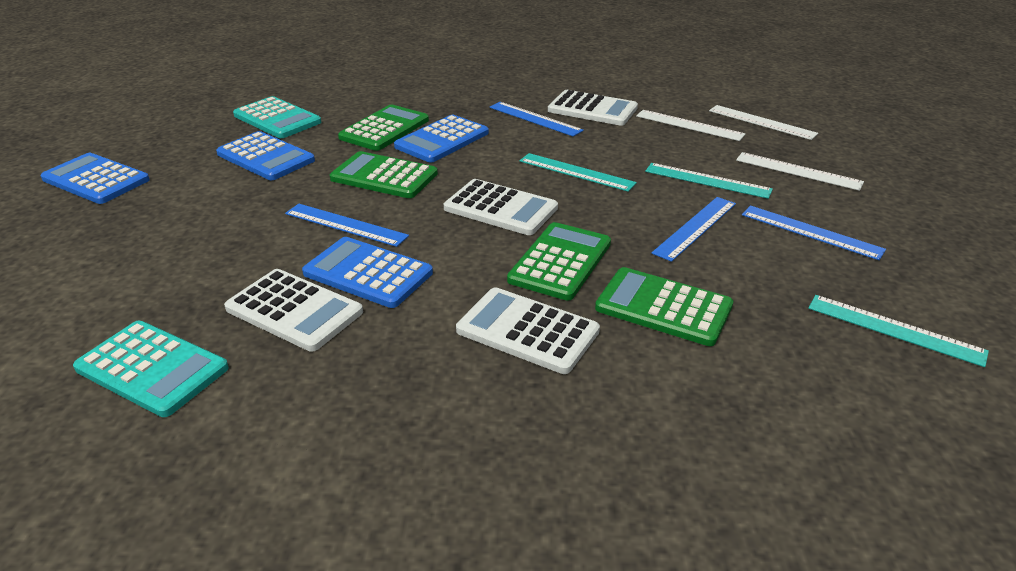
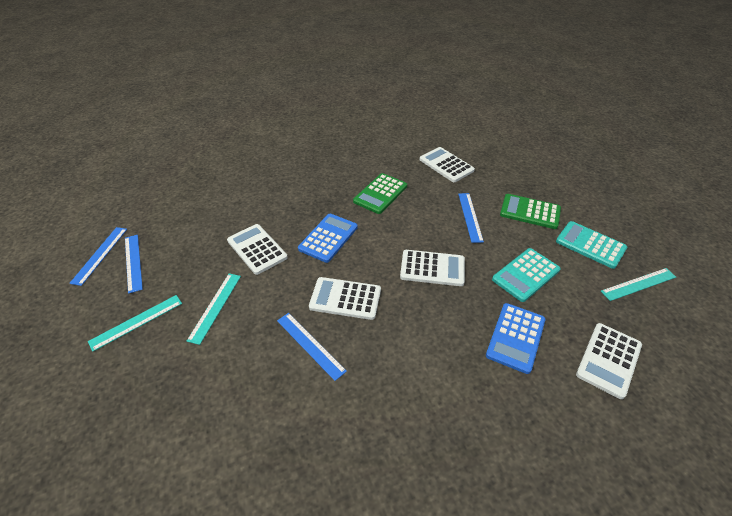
blue calculator: [41,153,150,204] [216,131,315,180] [302,237,433,308] [394,115,489,163] = 4 -> [298,214,358,263] [486,303,546,374] = 2
green calculator: [330,151,438,198] [338,105,429,151] [507,222,611,301] [595,267,733,346] = 4 -> [353,173,407,214] [500,194,561,229] = 2
white calculator: [224,269,363,352] [444,179,558,235] [456,287,600,374] [548,90,638,126] = 4 -> [227,224,288,275] [309,277,381,320] [400,250,465,286] [419,147,475,182] [576,323,642,399] = 5
white ruler: [636,110,745,141] [709,105,818,140] [736,152,864,191] = 3 -> none = 0

